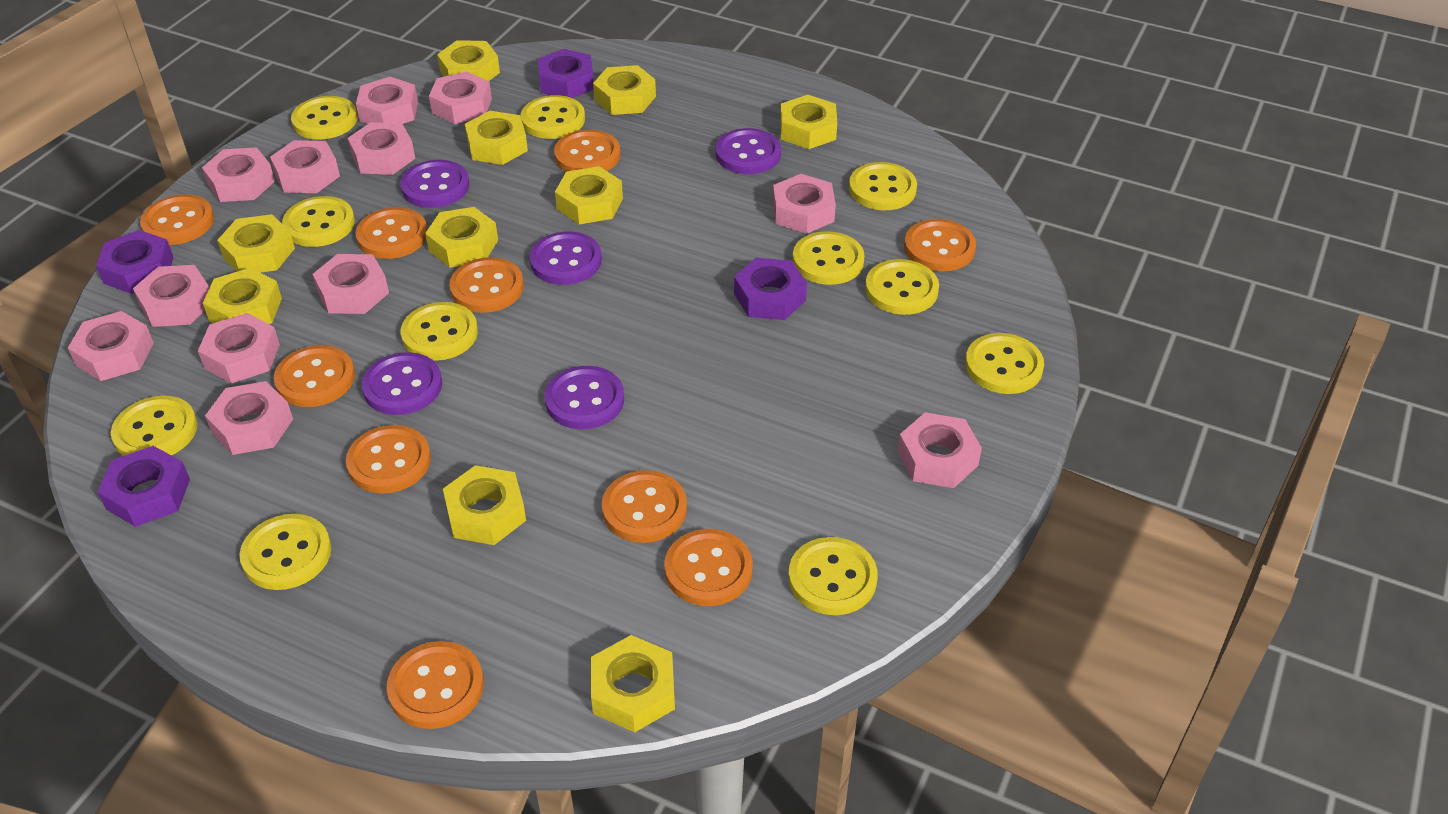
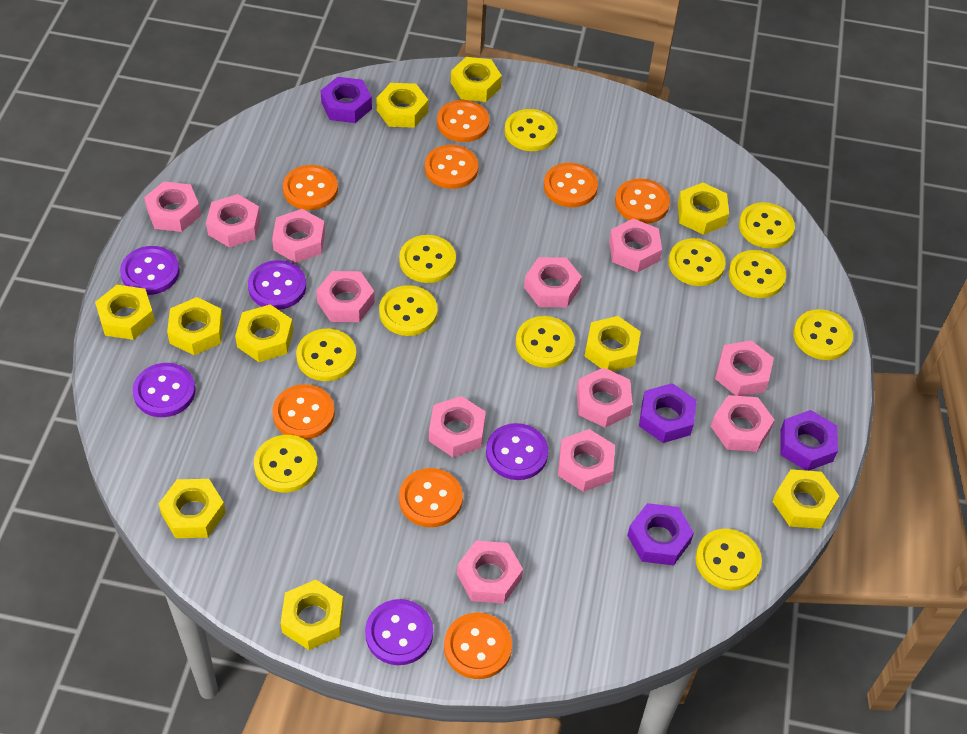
orange button: [140,194,214,245] [274,345,355,407] [346,425,431,494] [355,207,427,259] [387,641,484,729] [449,257,524,313] [554,130,620,172] [602,470,687,543] [664,529,753,606] [904,219,976,271] = 10 -> [272,384,335,440] [283,165,338,210] [399,468,463,527] [425,145,479,189] [437,100,490,142] [444,613,512,679] [544,163,598,207] [615,179,670,224] = 8

